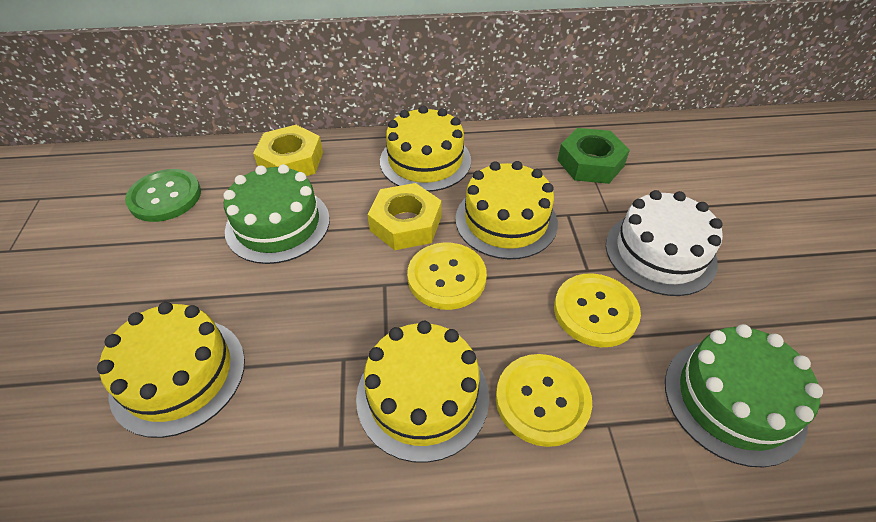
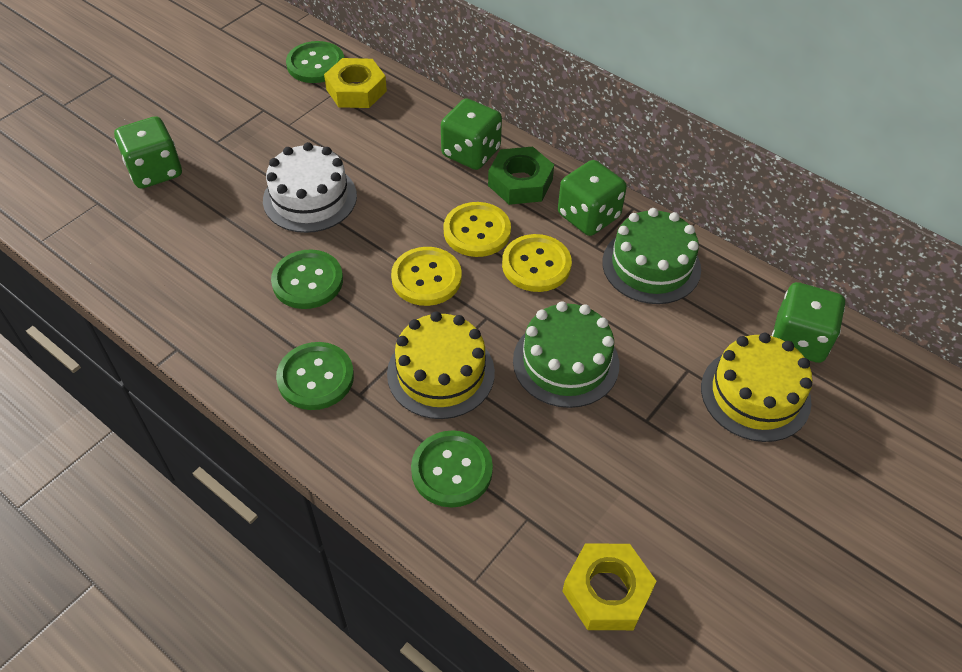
green button: [125,169,201,222] = 1 -> [271,249,343,309] [276,342,354,410] [286,41,344,83] [411,430,493,508] = 4
green dice: none = 0 -> [114,116,182,189] [441,98,502,170] [558,160,627,236] [772,282,845,363] = 4
yellow cake: [97,302,245,438] [356,321,489,463] [380,106,471,192] [455,161,558,259] = 4 -> [387,311,495,419] [701,333,813,442] = 2

